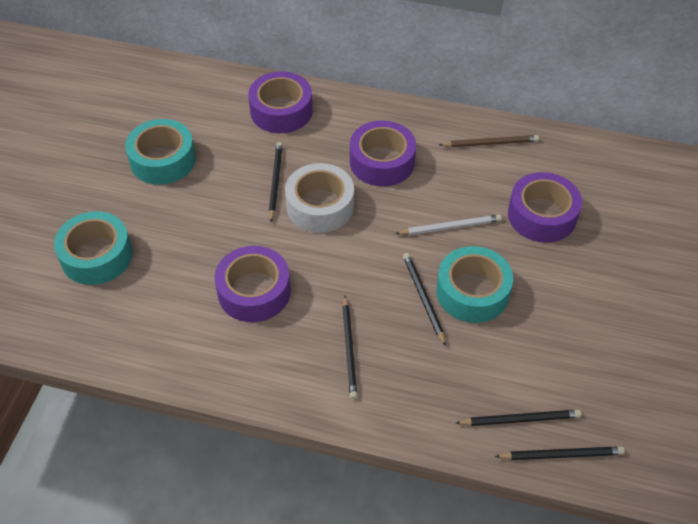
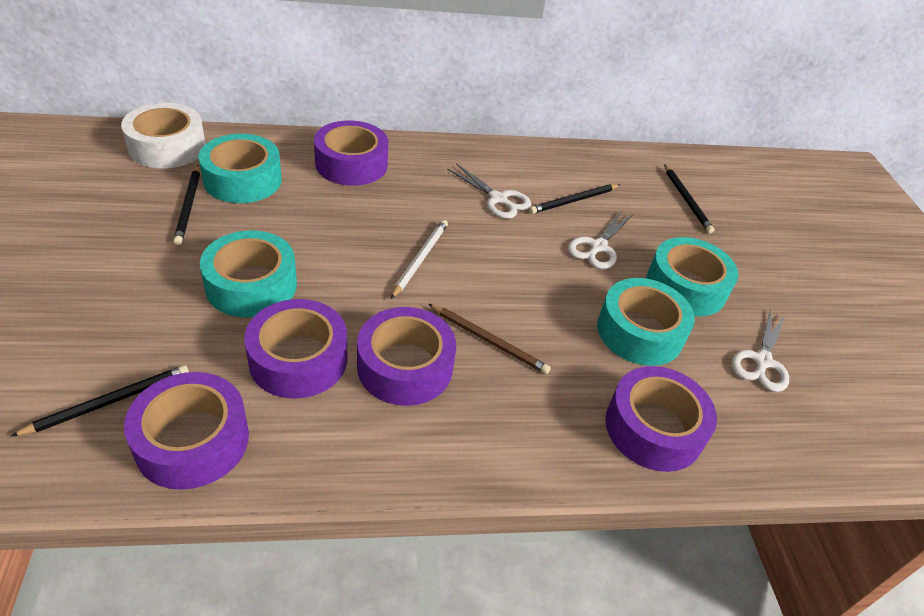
black pencil: [269,142,283,222] [342,296,358,399] [403,253,446,346] [456,409,581,426] [495,446,625,460] = 5 -> [10,365,189,437] [173,165,200,245] [529,184,620,214] [664,164,714,233] = 4
purple tape: [215,246,291,322] [248,71,313,133] [350,121,416,187] [508,172,582,243] = 4 -> [124,372,249,490] [244,299,347,399] [314,120,388,186] [357,307,456,406] [605,366,717,472] = 5
turquoise tape: [54,211,133,285] [125,119,196,185] [436,246,513,323] = 3 -> [198,134,282,203] [200,230,297,317] [597,278,695,366] [646,237,738,316] = 4
white scissors: none = 0 -> [447,163,531,219] [568,211,633,269] [732,309,789,392] = 3

